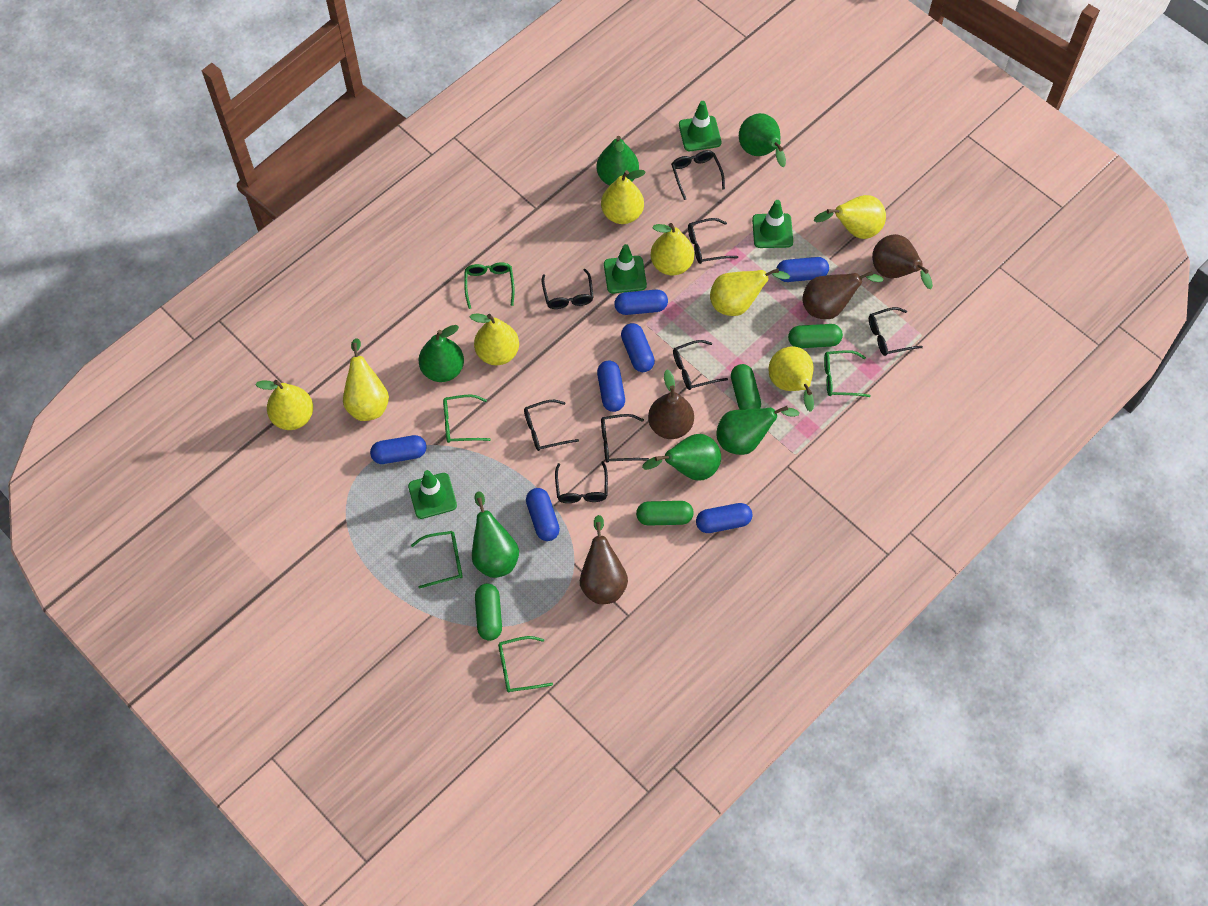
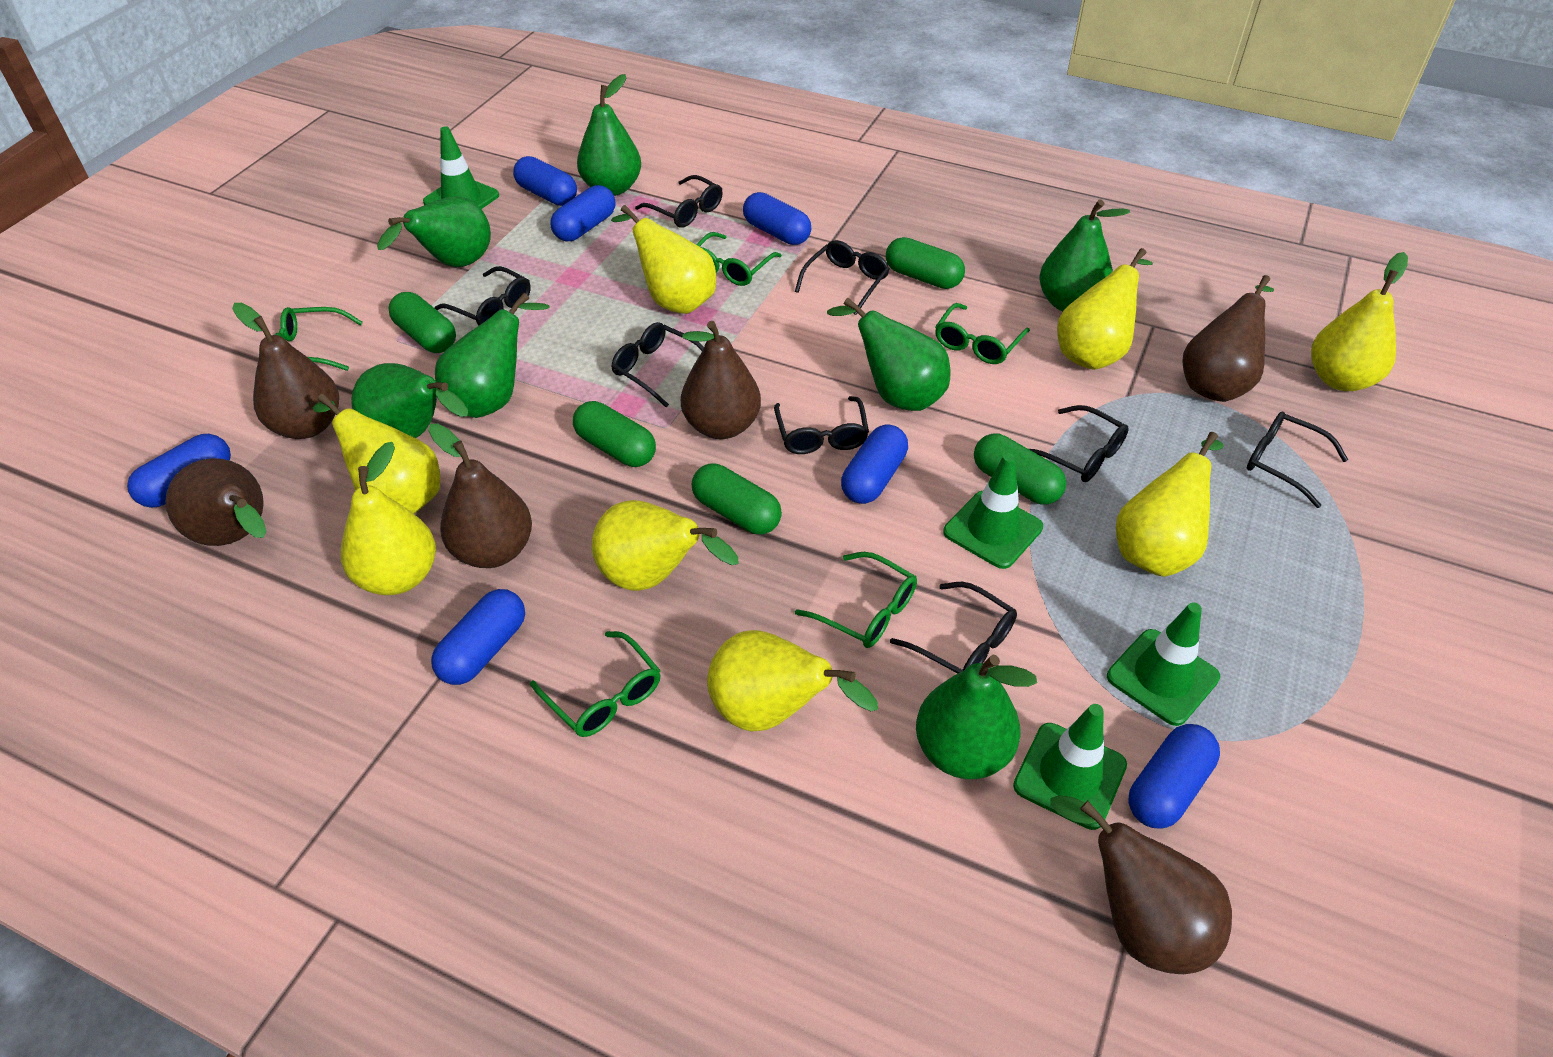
brown pear: [580,515,628,604] [648,370,694,439] [802,271,884,319] [872,234,933,289] = 4 -> [165,458,266,546] [232,303,339,439] [429,424,532,568] [681,321,761,439] [1051,795,1232,974] [1182,275,1274,402] = 6
green capsule: [475,583,502,641] [636,501,694,526] [731,364,761,409] [788,324,843,348] = 4 -> [389,292,456,353] [573,401,656,467] [692,464,782,534] [886,237,965,289] [974,433,1066,505] = 5
green pear: [419,325,464,382] [472,491,519,578] [596,136,639,185] [642,434,721,480] [716,406,800,455] [739,113,786,167] = 6 -> [351,363,468,438] [377,196,491,267] [435,293,549,418] [577,74,641,196] [827,298,950,411] [916,655,1037,779] [1039,199,1130,312] = 7

